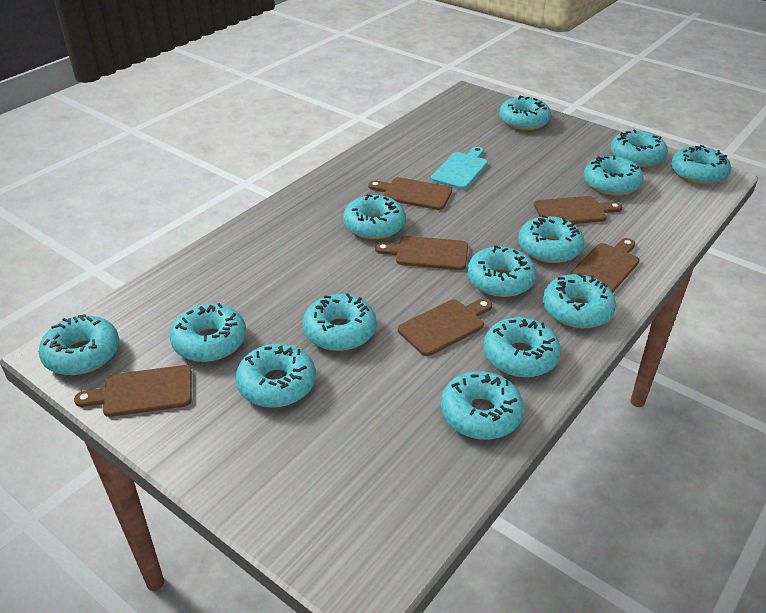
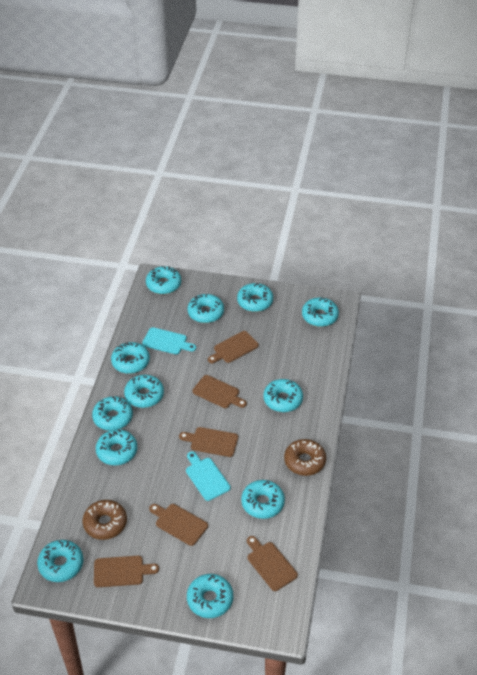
brown donut: none = 0 -> [83,500,127,540] [284,439,326,476] = 2
turquoise cutting board: [431,147,488,190] = 1 -> [142,327,196,355] [186,451,231,501] = 2
turquoise donut: [39,314,119,375] [170,303,246,362] [235,343,316,408] [303,293,377,351] [343,194,405,239] [441,371,524,440] [467,245,536,297] [483,317,561,377] [499,96,551,130] [518,215,584,263] [543,273,616,328] [584,155,644,196] [610,130,668,167] [671,145,731,185] = 14 -> [37,540,83,582] [92,396,133,431] [96,429,137,465] [111,342,150,374] [124,375,164,408] [146,266,181,294] [187,574,233,618] [188,294,224,323] [237,283,273,312] [241,480,285,519] [263,379,303,412] [302,297,339,327] = 12

